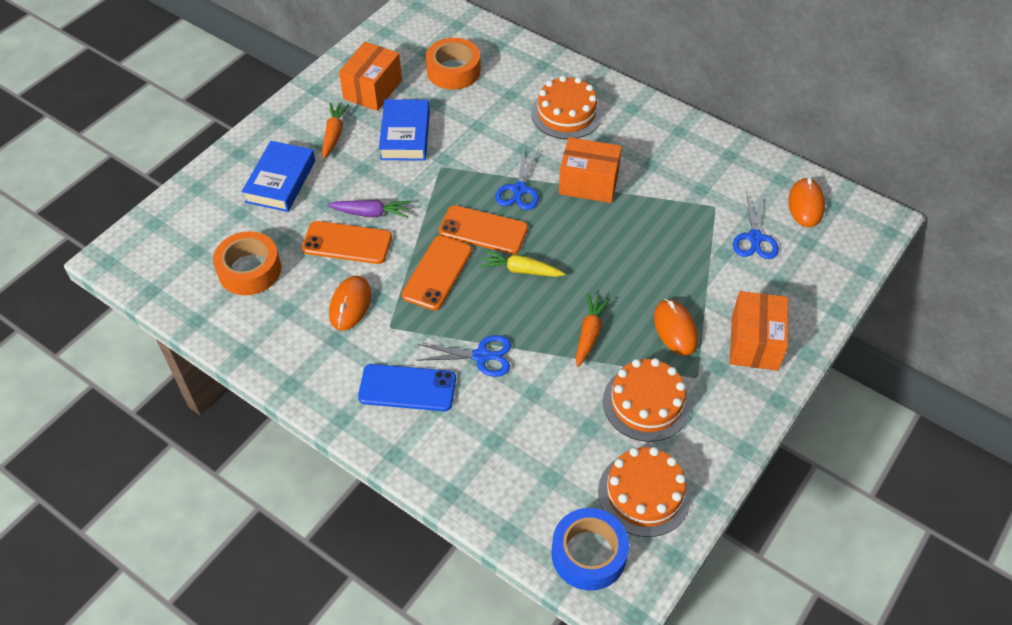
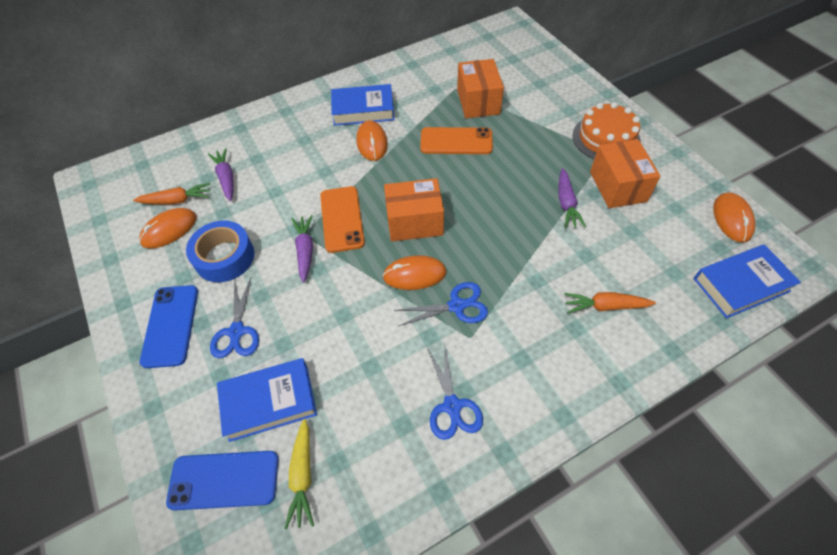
blue book: [242,141,315,212] [379,99,430,161] = 2 -> [217,358,317,442] [331,84,395,126] [693,244,801,318] = 3
blue phone: [358,364,456,411] = 1 -> [140,285,198,368] [166,451,279,510] = 2
orange cake: [531,76,602,139] [598,447,691,537] [603,358,691,442] = 3 -> [572,102,641,159] = 1
orange mouse: [329,276,371,331] [654,299,698,356] [788,178,825,227] = 3 -> [139,208,197,248] [356,120,388,161] [383,255,447,290] [713,192,755,243] = 4
orange phone: [302,221,392,264] [402,235,472,310] [439,205,528,254] = 3 -> [320,186,365,253] [420,127,493,154] = 2
orange tape: [213,231,281,295] [426,38,480,90] = 2 -> none = 0
purple carrot: [327,200,410,218] = 1 -> [208,148,234,201] [292,215,313,283] [559,168,586,228] = 3

